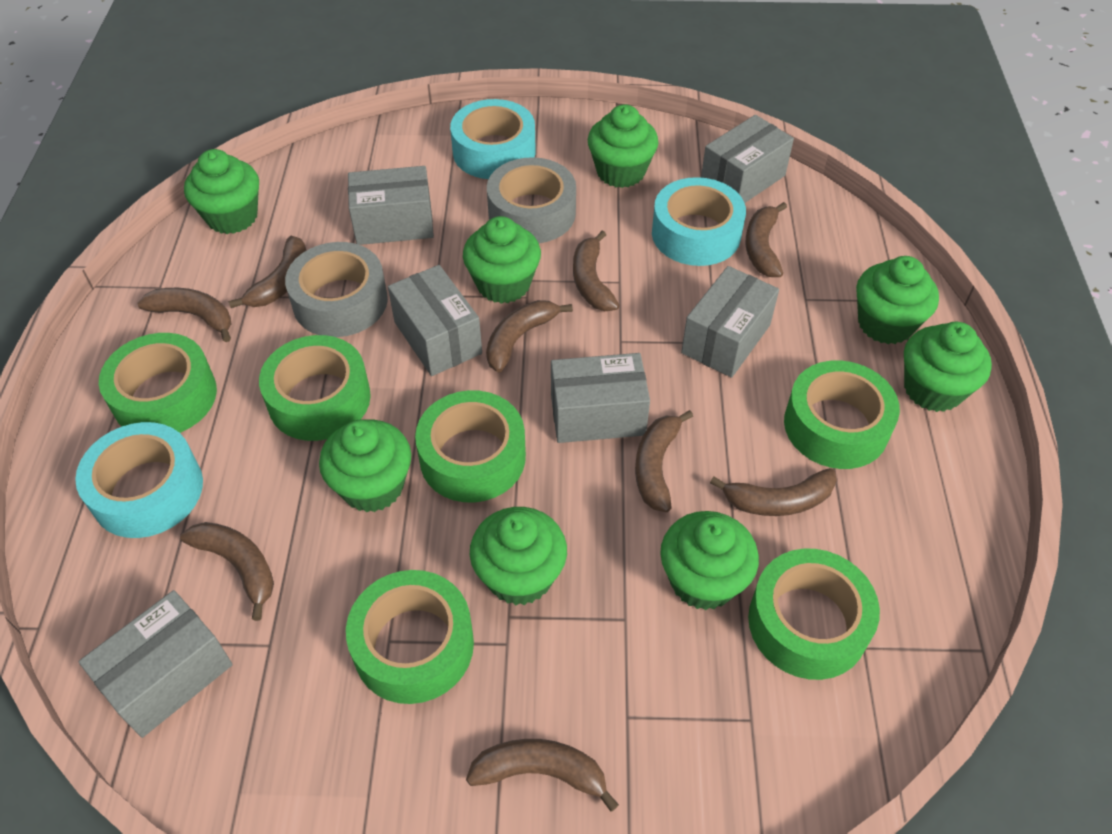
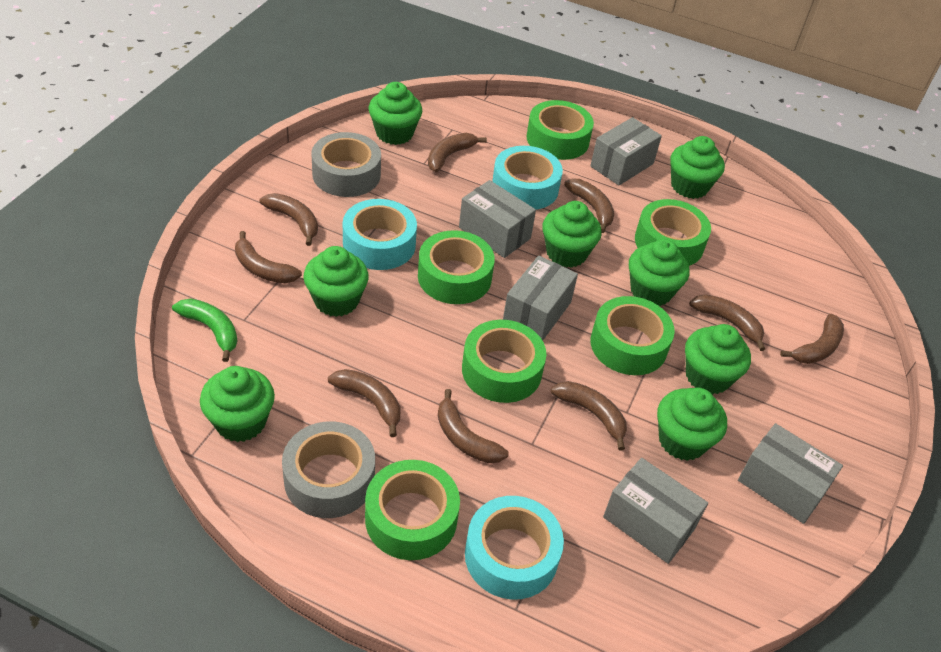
green banana: none = 0 -> [172,299,237,362] = 1
grey box: [79,590,233,738] [348,166,434,245] [388,265,482,376] [551,353,650,443] [681,266,779,378] [701,115,794,203] = 6 -> [459,180,536,258] [503,256,578,341] [590,117,662,185] [603,458,708,564] [738,423,843,524] = 5

